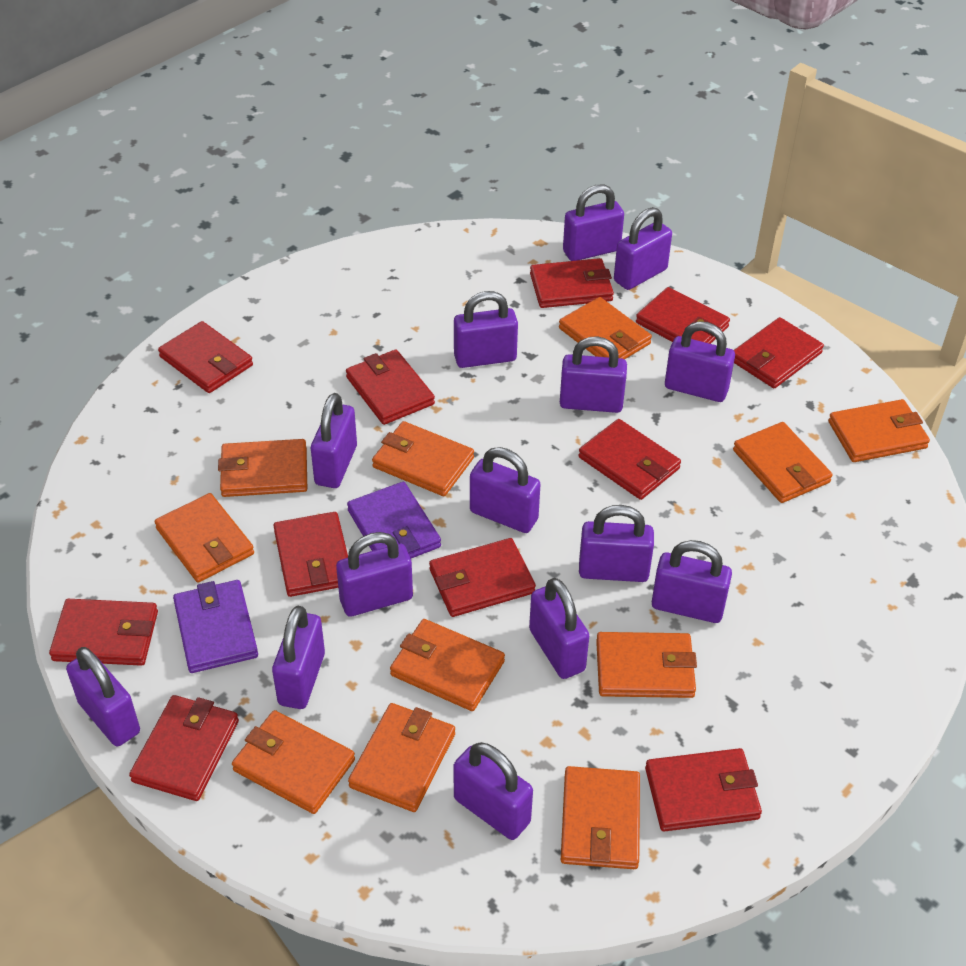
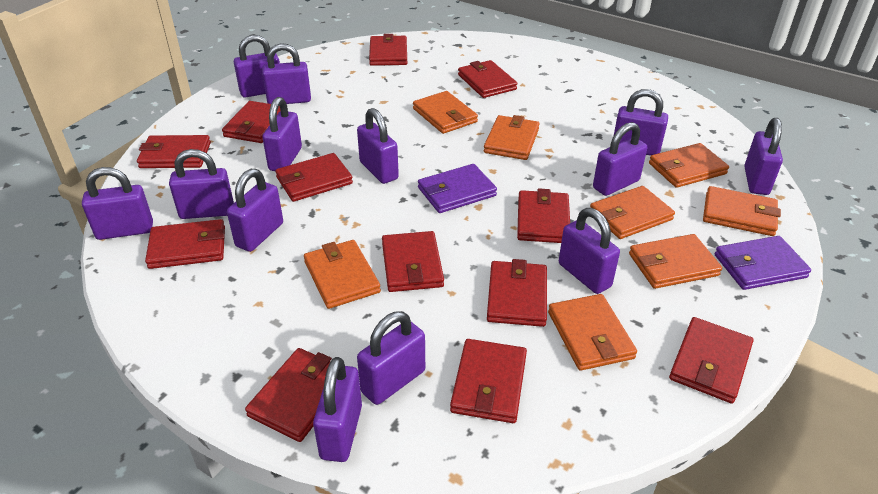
orange wallet: [155,493,254,583] [218,439,307,497] [232,710,355,814] [348,703,455,812] [372,421,474,496] [390,619,505,711] [559,297,652,359] [561,766,640,869] [596,632,697,698] [733,422,833,503] [828,399,930,462] = 11 -> [304,240,381,309] [413,91,478,134] [484,115,539,160] [548,294,637,371] [590,186,675,239] [629,234,722,289] [649,143,729,188] [703,186,781,236] = 8
purple padlock: [66,647,140,746] [272,606,325,709] [311,393,357,488] [336,532,413,617] [453,742,533,840] [454,291,518,368] [470,447,541,533] [529,578,589,679] [560,336,627,413] [563,184,624,261] [579,505,654,582] [614,207,672,290] [652,540,732,623] [665,321,735,402] = 14 -> [82,167,153,240] [169,149,234,219] [227,169,283,252] [234,35,280,98] [262,43,311,104] [262,97,302,171] [313,357,362,462] [357,108,399,184] [357,311,425,405] [559,208,620,294] [593,122,647,196] [614,89,668,156] [744,118,783,195] = 13
red wallet: [49,599,158,666] [129,695,239,801] [158,321,253,393] [273,512,348,597] [346,350,435,425] [429,538,536,617] [530,258,614,308] [578,419,681,500] [636,287,730,344] [645,748,762,832] [734,317,824,388] = 11 -> [137,135,211,168] [145,219,225,269] [222,101,280,143] [245,348,332,442] [275,153,353,202] [369,34,407,66] [382,231,444,292] [450,339,527,423] [458,60,517,98] [487,259,547,327] [517,189,570,243] [669,317,753,404] = 12

